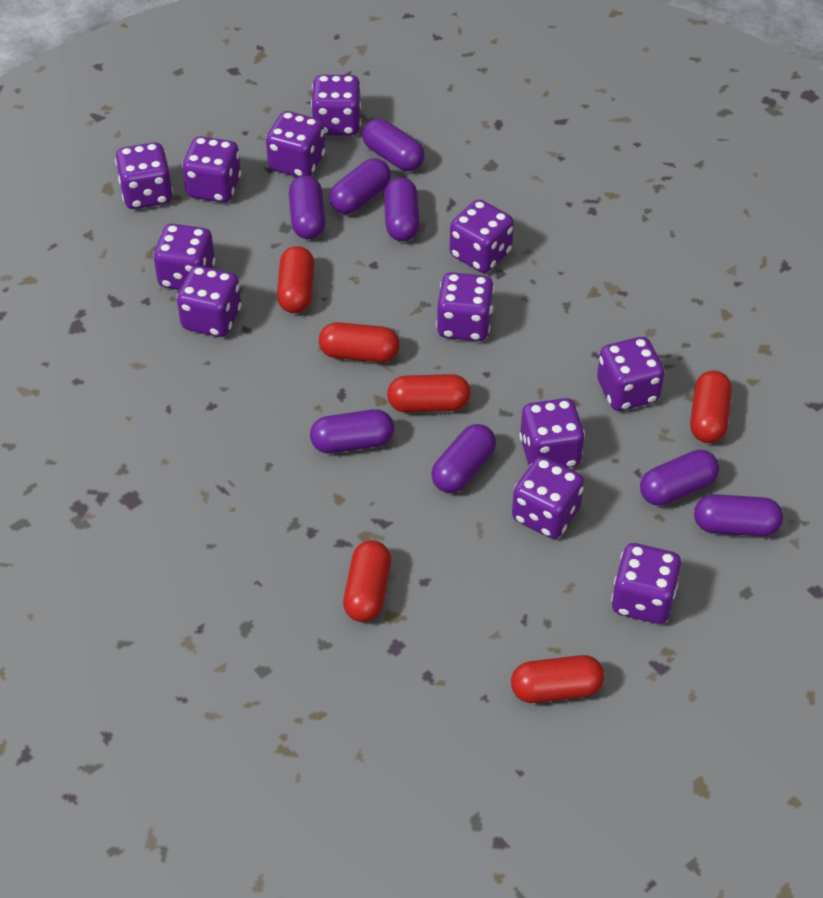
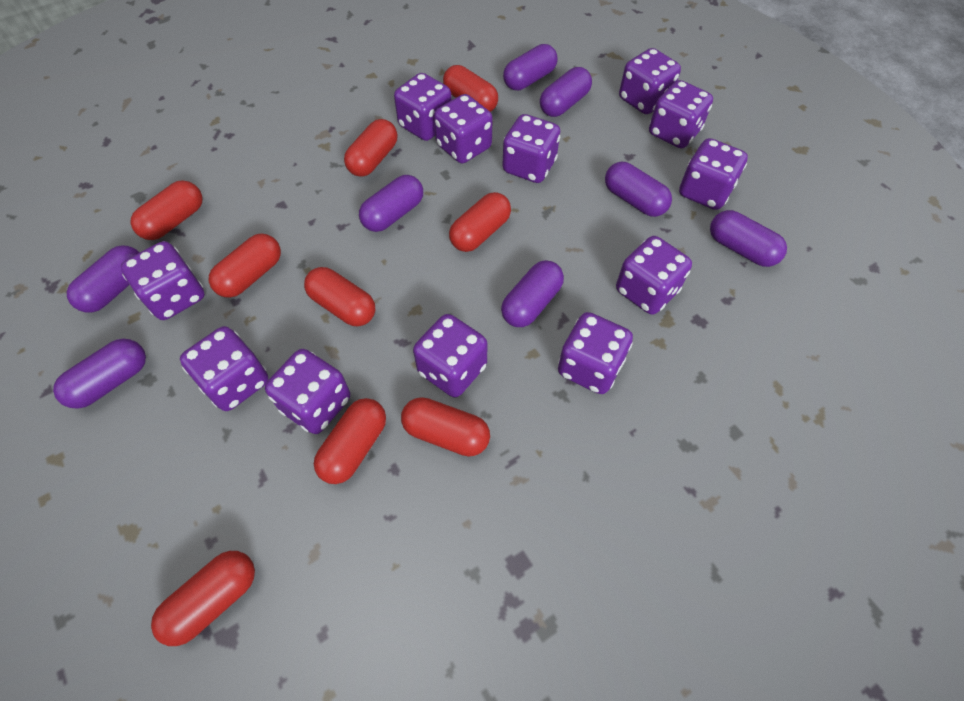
red capsule: [277,246,314,313] [319,322,400,362] [343,540,391,622] [387,374,471,412] [511,655,605,703] [690,371,732,443] = 6 -> [131,180,202,240] [151,551,255,646] [209,234,281,298] [304,267,375,326] [314,398,386,484] [344,119,397,177] [401,397,490,457] [443,65,498,112] [449,192,511,252] = 9

